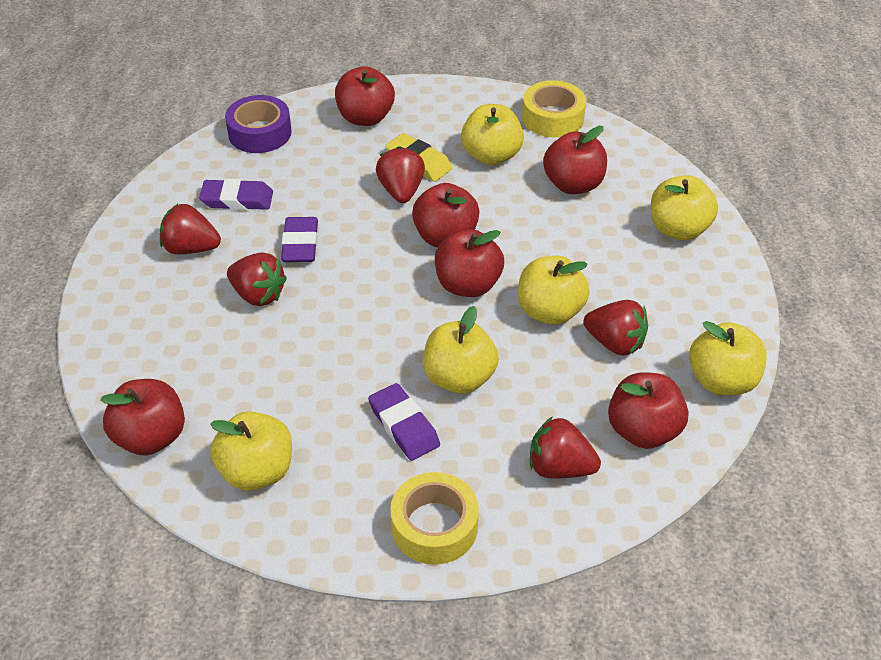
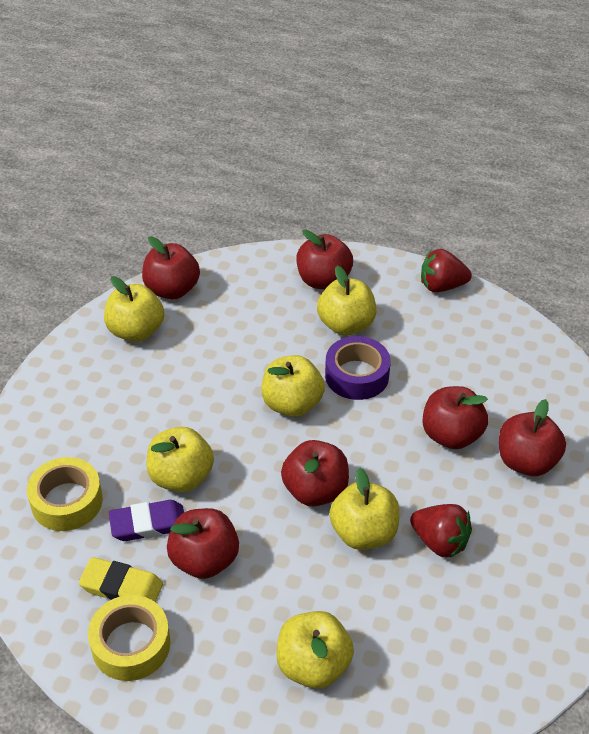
purple eraser: [199,179,273,210] [281,217,318,262] [368,383,440,461] = 3 -> [109,500,184,541] = 1
red strawberry: [160,204,221,254] [227,252,287,306] [376,146,425,203] [530,416,601,478] [583,300,648,356] = 5 -> [410,504,472,558] [421,249,472,292] = 2

